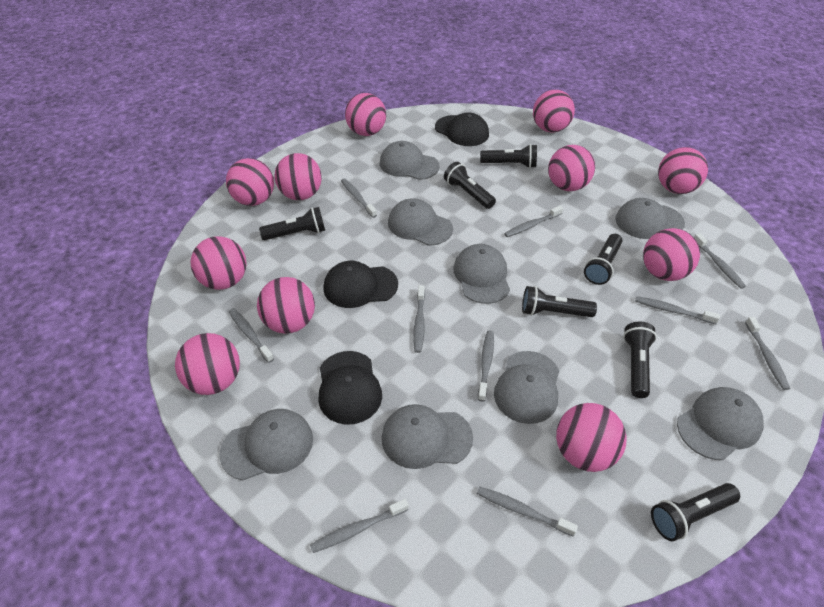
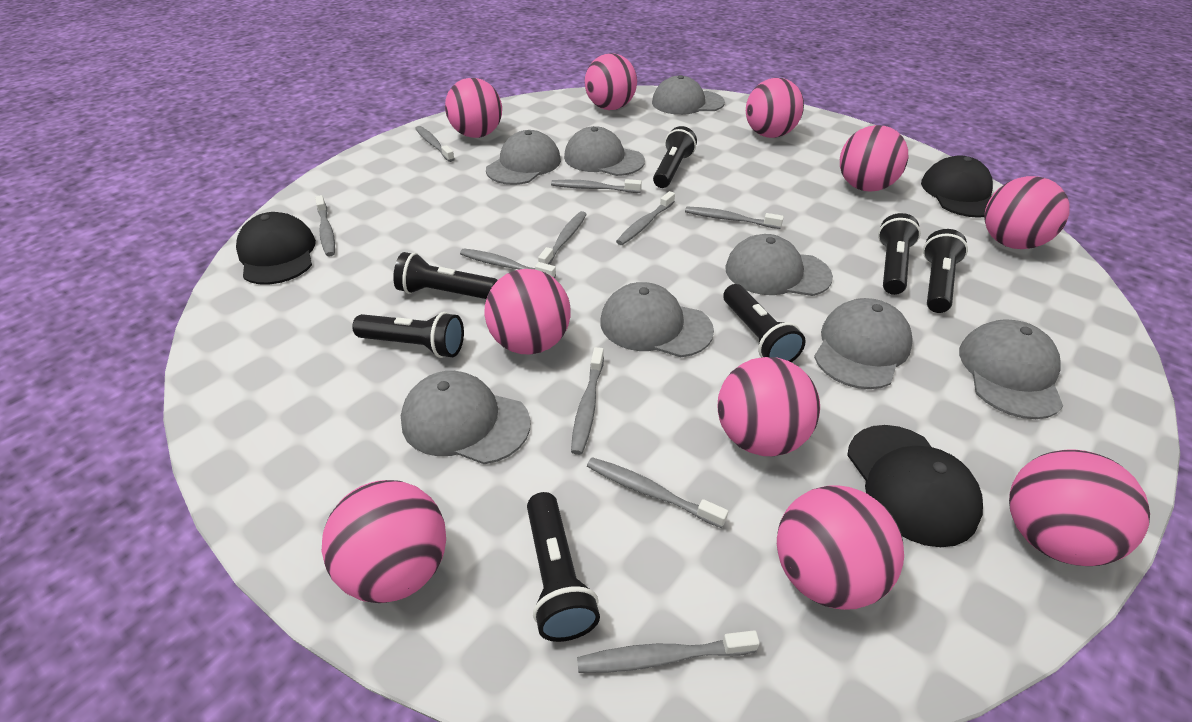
pink ball: [175,333,240,395] [191,236,247,290] [226,158,274,206] [257,277,315,334] [274,153,322,200] [345,93,386,136] [533,90,575,132] [548,145,595,191] [556,403,627,472] [643,228,700,281] [658,147,708,194] = 11 -> [322,480,446,603] [445,78,502,138] [484,269,570,355] [585,53,637,110] [718,357,820,456] [746,78,804,138] [777,485,904,610] [840,125,908,192] [985,176,1070,249] [1009,450,1150,566] = 10

